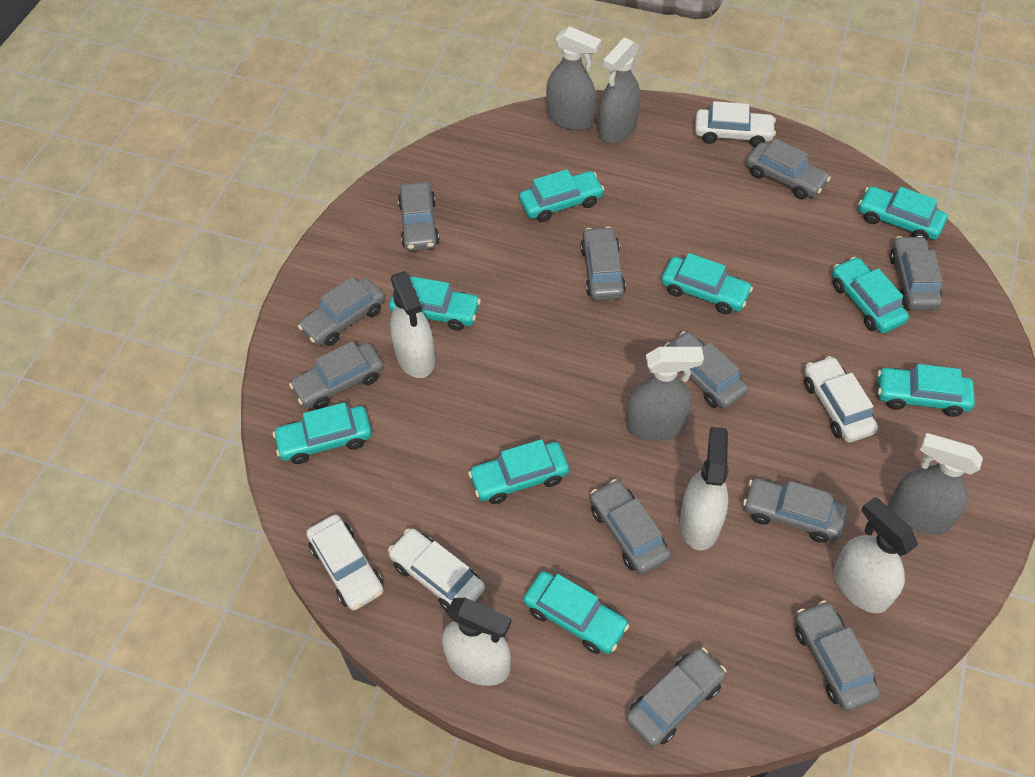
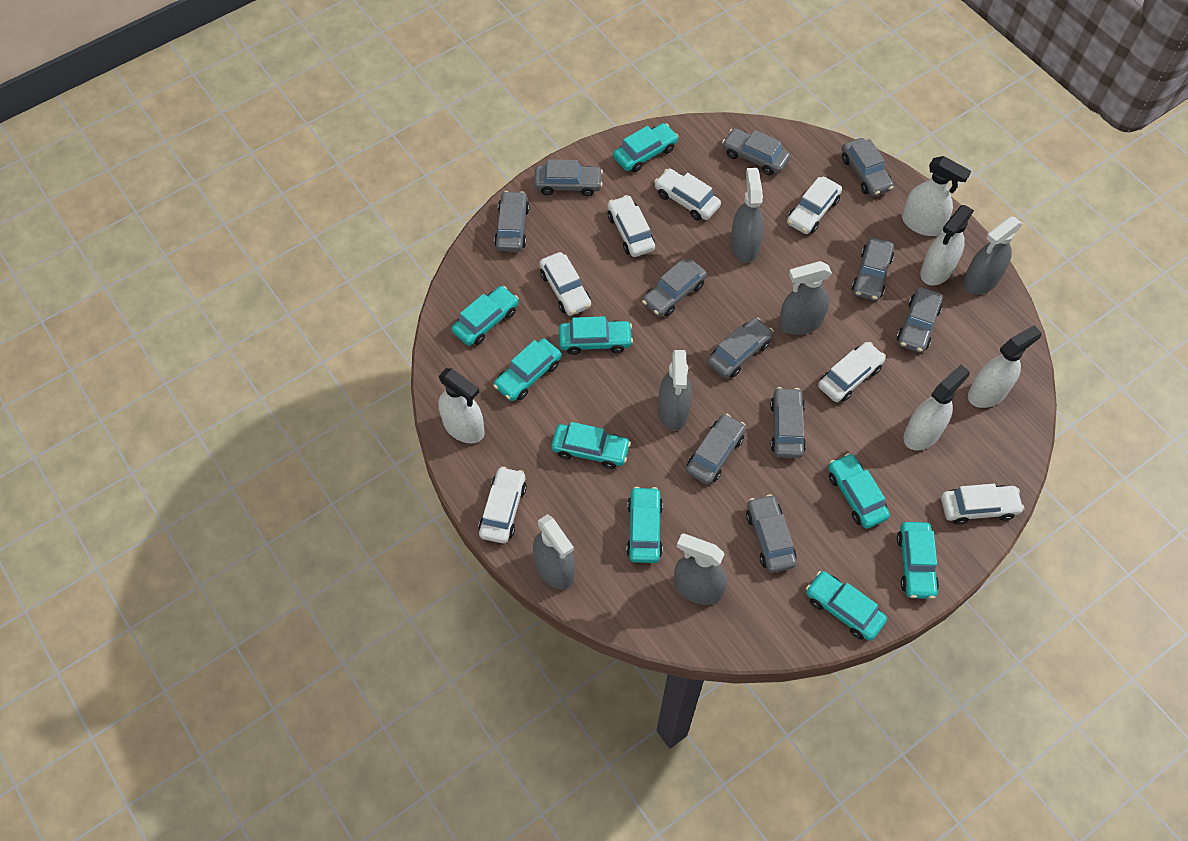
grey spray bottle: [546,26,601,130] [598,37,640,144] [626,347,704,441] [888,433,983,535] = 4 -> [533,514,575,590] [658,350,692,431] [674,533,727,605] [730,168,764,263] [779,261,832,335] [963,216,1023,295] = 6
white car: [306,515,384,610] [388,529,485,611] [695,101,776,147] [804,356,878,443] = 4 -> [479,466,527,543] [539,252,591,316] [607,195,655,257] [654,169,721,221] [787,177,842,234] [818,342,886,402] [941,484,1024,525] = 7
white spray bottle: [390,271,435,378] [442,598,512,686] [680,427,729,550] [834,497,918,613] = 4 -> [438,368,485,443] [902,156,971,236] [904,365,970,450] [920,205,974,285] [968,325,1042,408] = 5

